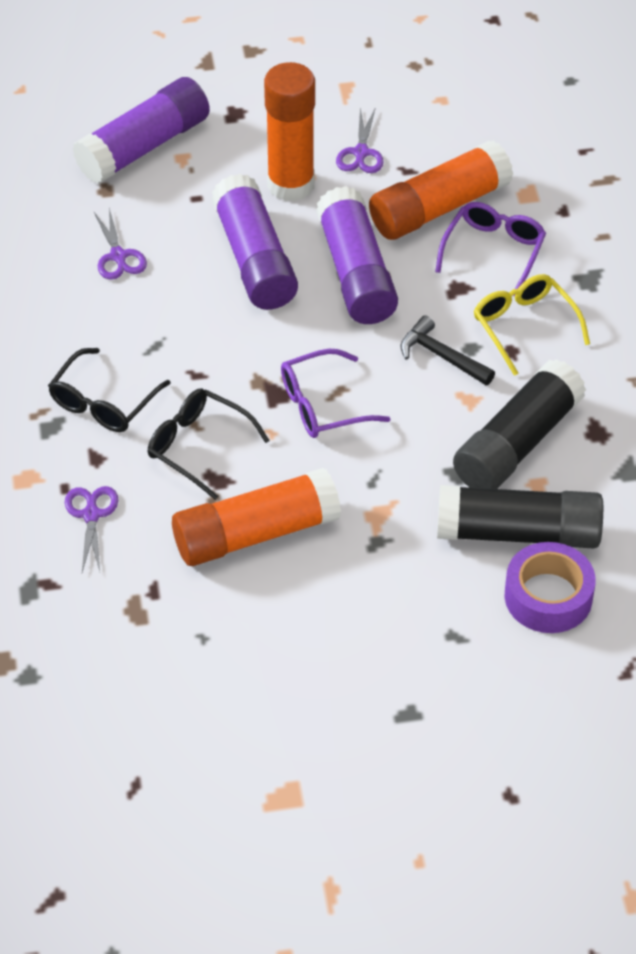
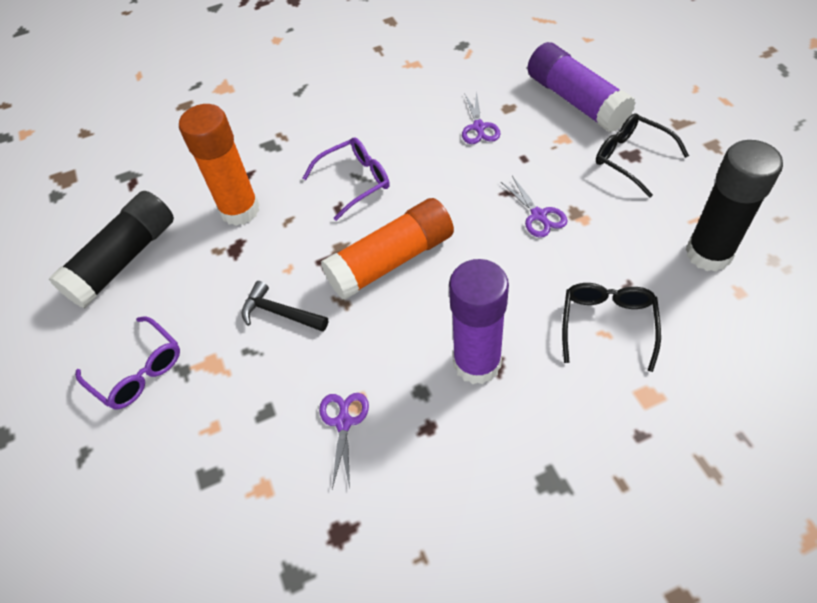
orange glue stick: [172,468,341,566] [264,62,315,201] [369,140,513,240] = 3 -> [179,104,260,226] [321,198,454,300] = 2
purple glue stick: [72,77,210,184] [212,174,298,310] [316,186,398,324] = 3 -> [449,259,509,384] [527,42,636,133] = 2
purple tape: [505,542,595,633] = 1 -> none = 0
yellow glasses: [474,274,590,376] = 1 -> none = 0

